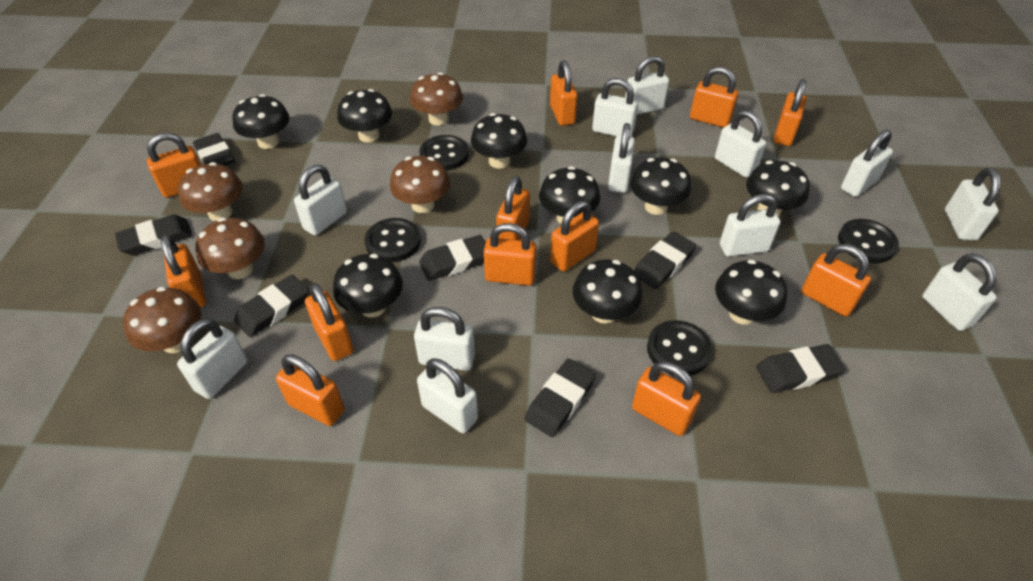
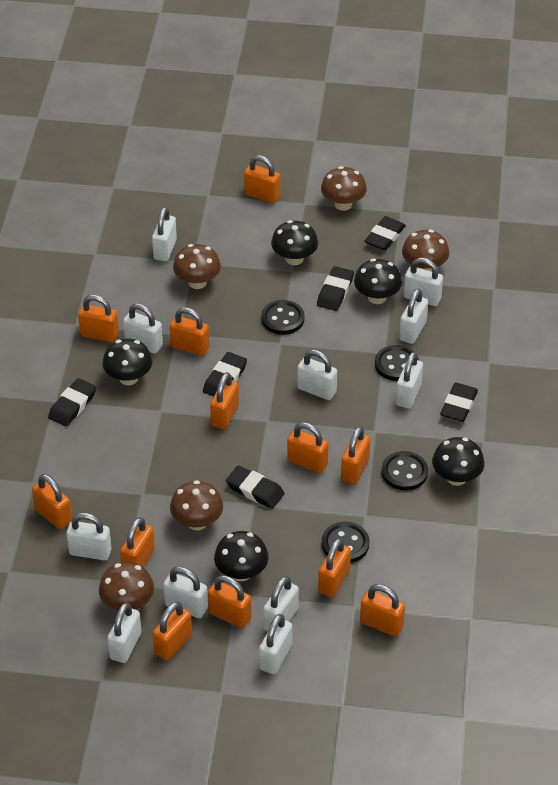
black eraser: [115,214,192,255] [193,133,235,166] [234,275,309,337] [419,235,486,281] [525,358,596,437] [634,231,696,289] [756,344,845,393] = 7 -> [48,378,96,427] [203,352,247,397] [226,465,285,509] [317,266,354,311] [365,216,406,250] [440,383,478,422] = 6
black mushroom: [232,94,290,149] [333,254,403,318] [337,89,392,143] [471,113,527,169] [539,166,600,224] [573,259,642,324] [630,157,691,215] [715,260,787,325] [746,160,810,216] = 9 -> [102,339,153,385] [214,531,269,581] [271,220,318,265] [354,259,402,304] [432,437,485,486] = 5
white padlock: [177,319,248,399] [294,165,347,235] [414,307,475,371] [417,358,478,433] [592,78,638,136] [608,123,635,193] [625,56,669,115] [715,110,766,178] [720,194,780,256] [841,130,893,197] [922,253,997,331] [945,168,1001,240] = 12 -> [66,513,111,560] [107,603,141,663] [123,303,163,354] [152,207,177,261] [163,567,208,618] [259,614,292,674] [263,576,299,631] [297,350,337,400] [396,352,423,408] [399,288,428,344] [404,258,443,306] = 11

